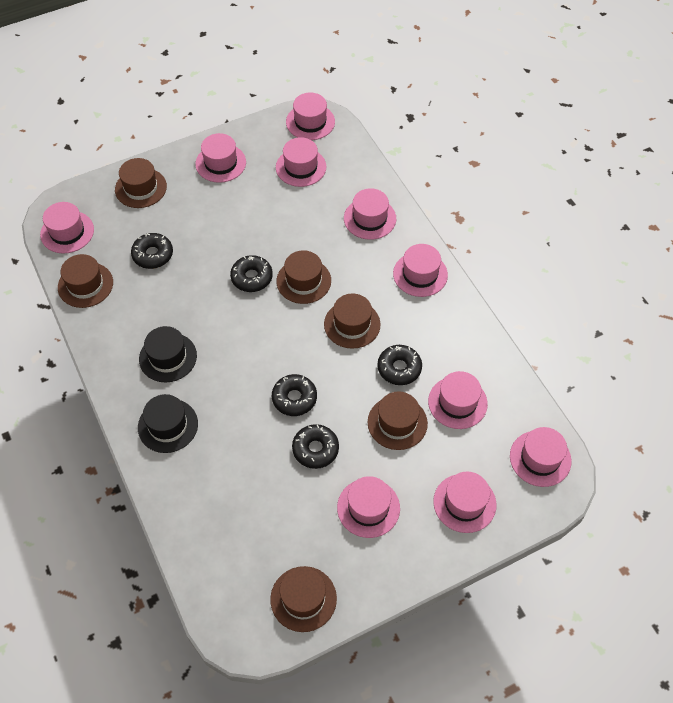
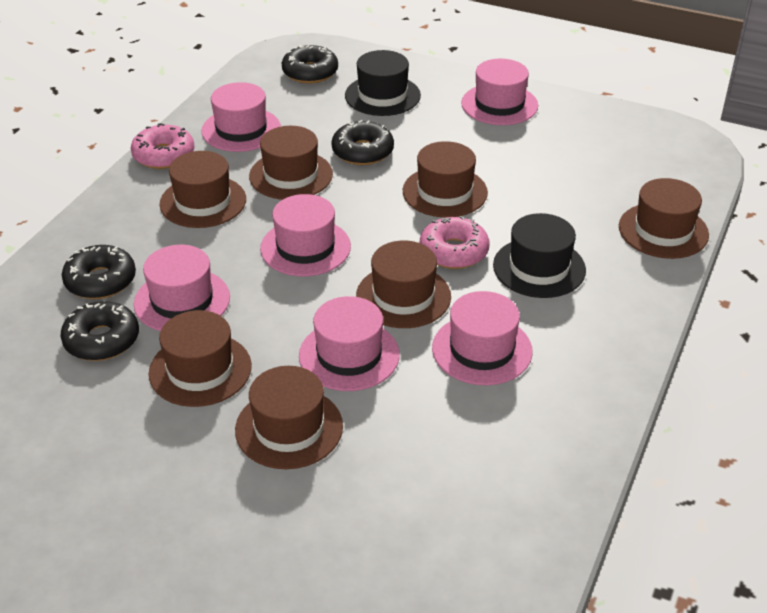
black donut: [131,233,173,269] [230,255,273,292] [272,374,317,416] [292,424,339,469] [377,345,422,385] = 5 -> [60,301,139,361] [62,245,136,299] [282,45,338,84] [332,120,394,165] = 4
brown hat: [58,254,113,308] [115,158,167,208] [270,566,337,632] [276,250,331,304] [324,293,381,349] [368,391,428,450] = 6 -> [149,310,252,407] [160,151,246,228] [235,366,343,469] [249,126,333,200] [356,241,451,328] [403,141,488,217] [619,178,709,259] = 7
pink donut: none = 0 -> [131,123,194,169] [420,216,489,269] = 2
pink hat: [40,202,94,254] [195,133,246,183] [276,137,327,187] [286,93,335,140] [337,476,400,538] [344,188,396,240] [393,244,448,297] [428,371,488,429] [433,472,496,533] [510,427,571,487] = 10 -> [134,245,230,331] [201,82,281,152] [260,194,351,276] [299,296,400,391] [432,291,533,385] [461,59,538,125] = 6

